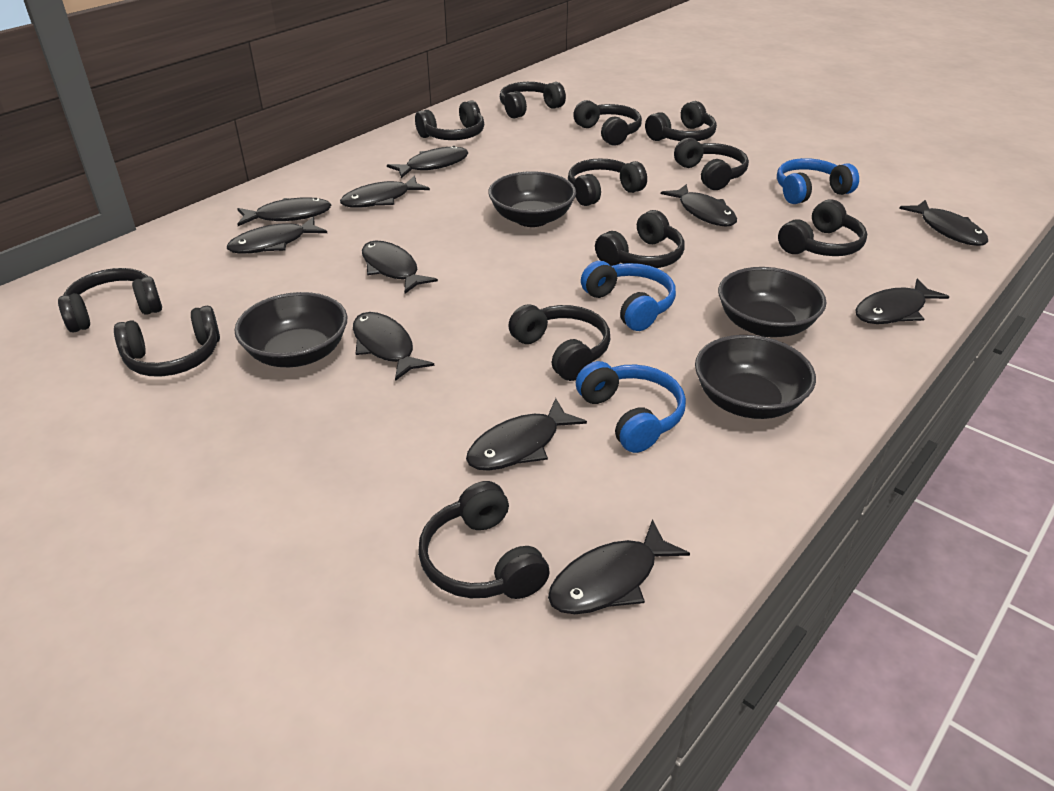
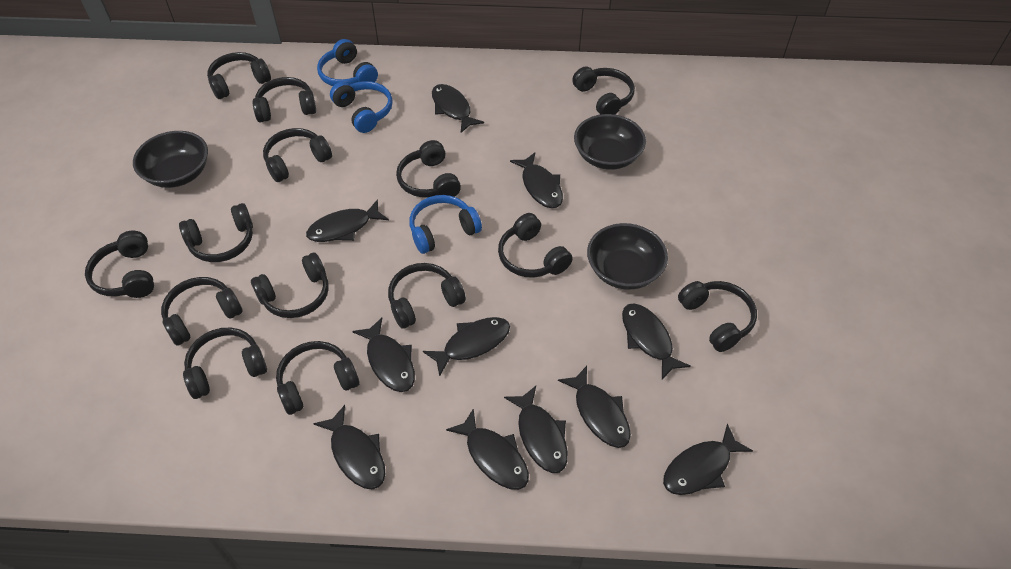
black bowl: [235,292,347,367] [488,171,576,227] [695,335,816,419] [718,267,827,337] = 4 -> [133,131,208,188] [574,114,646,170] [587,223,668,290] = 3
black headphones: [58,268,162,332] [114,306,220,376] [415,100,484,140] [418,481,550,599] [500,82,566,118] [508,305,610,381] [568,158,647,206] [573,100,642,146] [595,210,685,268] [645,101,717,141] [674,138,749,190] [778,199,867,256] = 12 -> [85,231,154,298] [161,277,243,346] [179,203,253,262] [183,328,267,399] [207,52,271,99] [251,253,328,318] [253,77,316,123] [263,128,332,182] [276,341,359,415] [388,263,466,328] [396,140,461,198] [498,213,573,278] [572,67,635,115] [678,281,757,352] = 14

